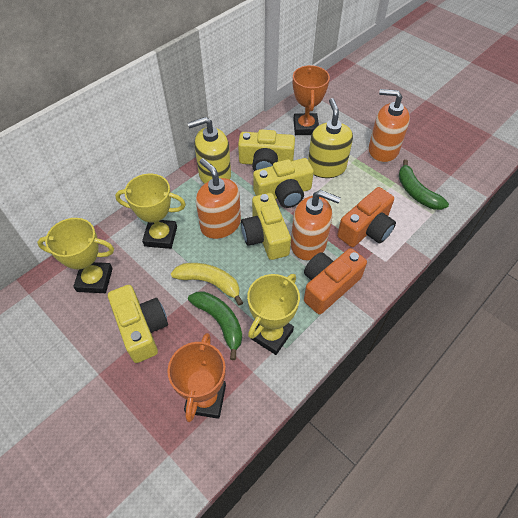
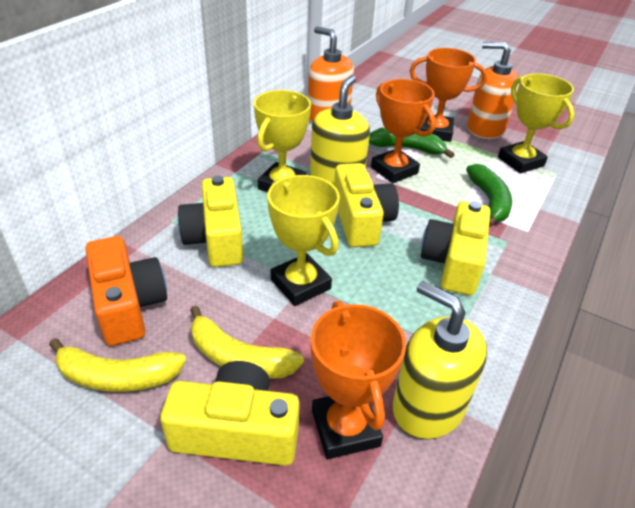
orange camera: [304,248,367,314] [337,187,396,247] = 2 -> [86,236,167,346] = 1
orange soap dispenser: [196,158,241,239] [291,190,341,261] [369,89,410,163] = 3 -> [308,26,354,123] [467,42,519,139] = 2
orange trophy: [167,333,226,422] [293,65,330,135] = 2 -> [311,301,406,459] [371,79,436,183] [410,48,487,142] = 3
yellow banana: [171,263,243,306] = 1 -> [49,338,186,392] [190,305,304,379] = 2

